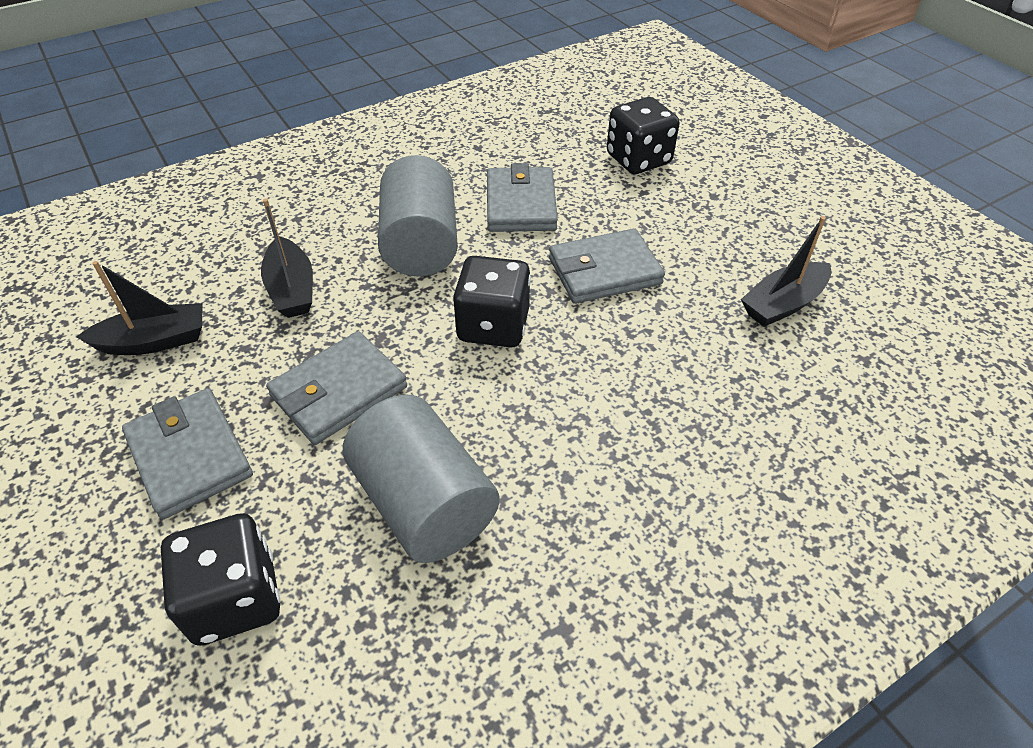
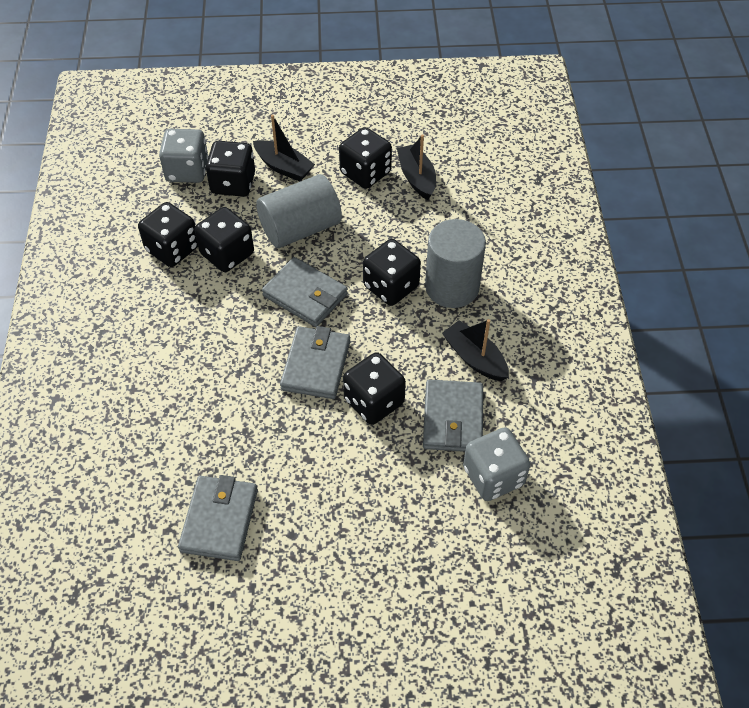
black dice: [161,513,280,646] [453,256,531,347] [607,97,680,174] = 3 -> [138,202,198,267] [195,207,254,272] [206,141,255,197] [339,127,392,189] [343,352,406,425] [363,239,421,306] = 6
grey dice: none = 0 -> [159,129,209,183] [463,427,530,501] = 2

